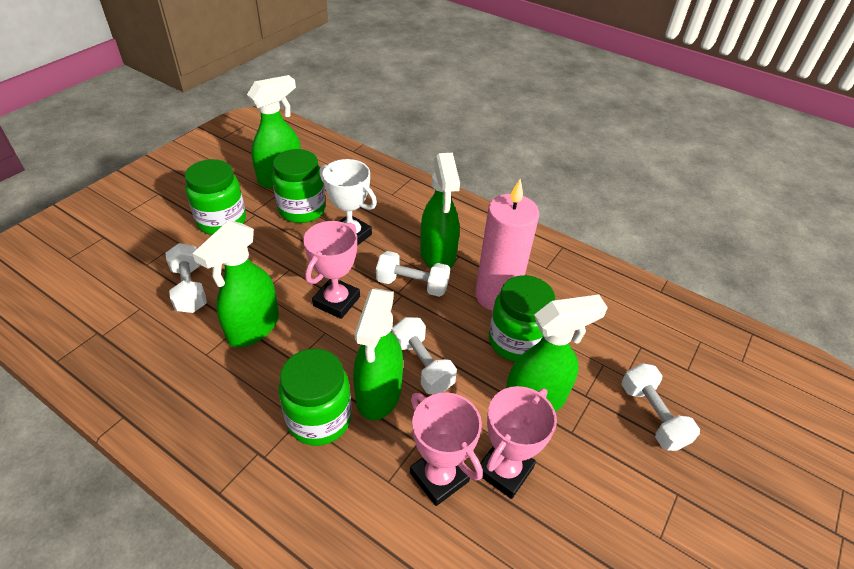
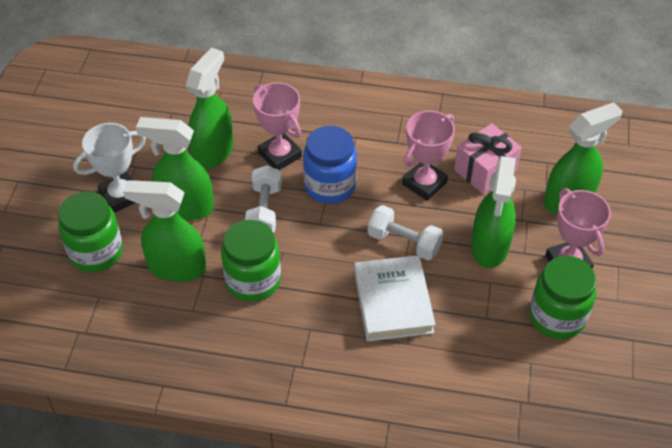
blue jar: none = 0 -> [303,126,357,204] = 1
green jar: [185,159,246,235] [272,149,326,223] [278,349,352,446] [489,275,555,362] = 4 -> [58,191,123,272] [221,220,281,302] [530,256,597,339] = 3
pink candle: [475,179,539,311] = 1 -> none = 0
pink gift: none = 0 -> [454,123,522,194] = 1
white book: none = 0 -> [354,255,436,341] = 1
white dumbbell: [166,243,207,313] [376,251,450,297] [392,317,457,394] [621,363,700,451] = 4 -> [245,165,282,233] [368,205,443,260] = 2

